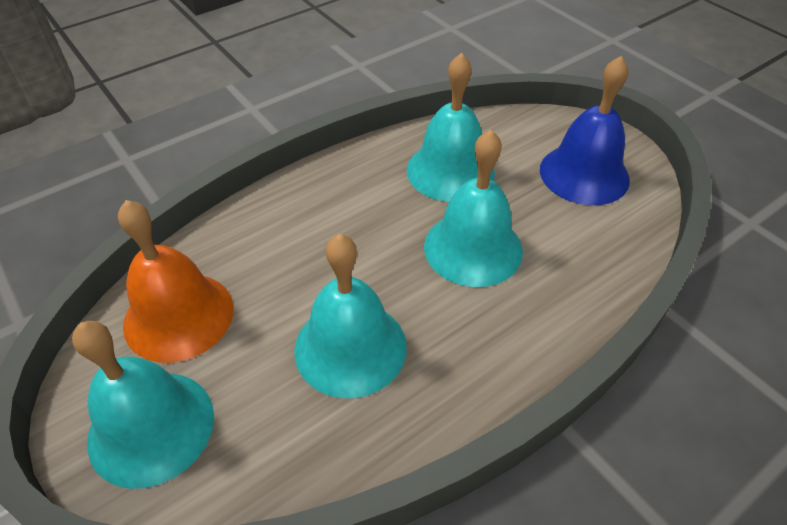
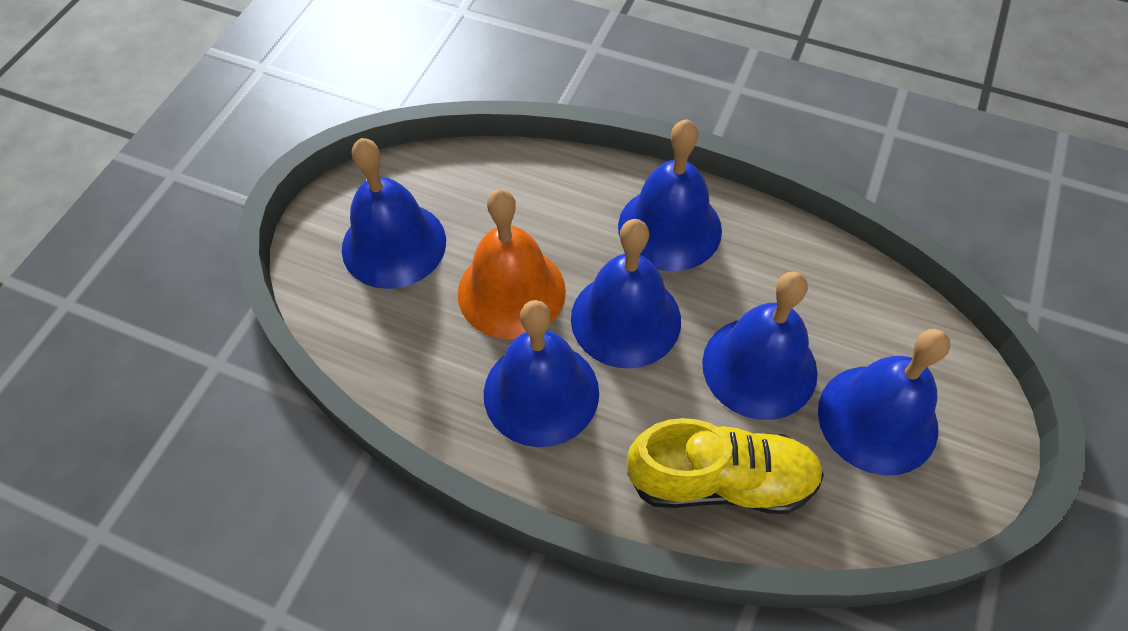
blue bell: [540,56,630,205] = 1 -> [342,138,446,289] [484,300,599,447] [571,219,681,368] [618,119,722,271] [702,272,818,420] [818,329,950,475] = 6
turquoise bell: [72,321,214,489] [294,234,407,398] [407,53,495,202] [424,130,523,287] = 4 -> none = 0
yellow shoe: none = 0 -> [627,418,824,514] = 1

